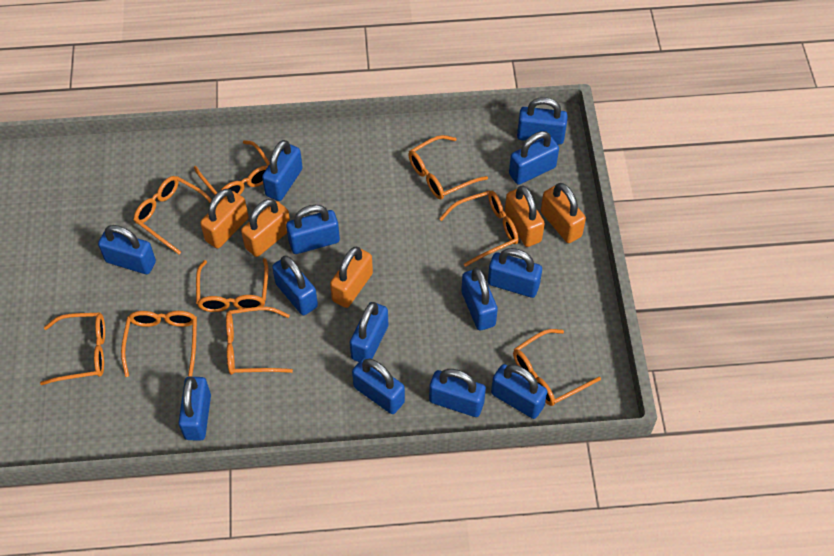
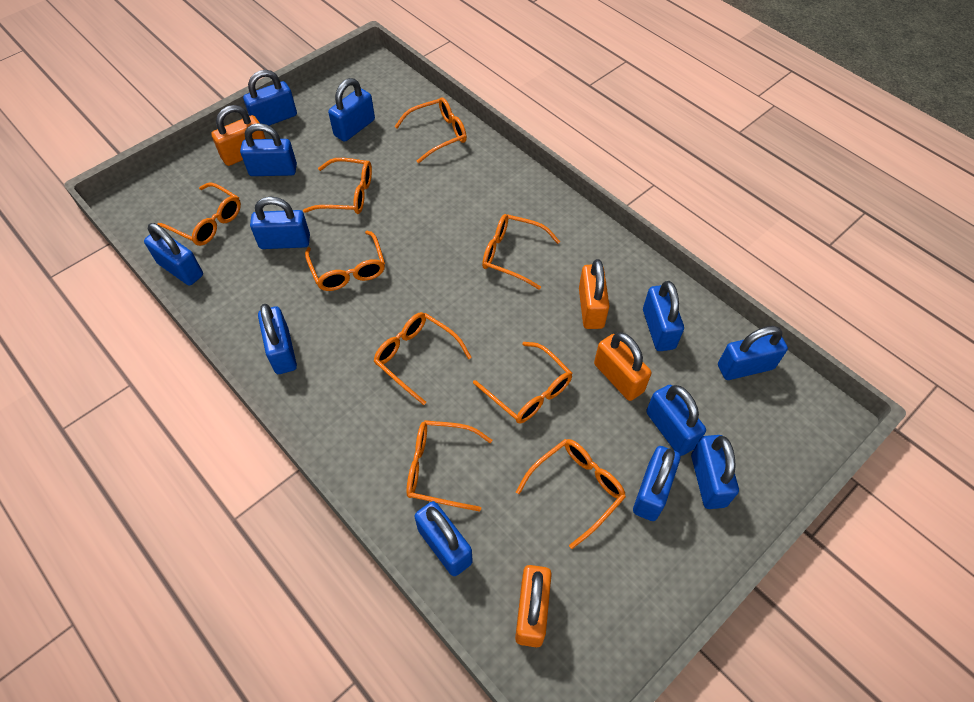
blue padlock: [98,225,156,274] [178,377,211,441] [262,140,303,201] [272,256,318,315] [286,205,340,254] [350,302,388,362] [352,358,405,414] [429,369,486,417] [461,268,498,331] [488,248,542,298] [491,364,547,419] [509,131,559,185] [517,97,568,145] = 13 -> [144,223,203,286] [240,123,297,176] [243,70,297,126] [250,197,310,249] [258,304,297,374] [328,78,375,142] [414,501,473,576] [633,446,680,521] [643,281,684,351] [646,385,706,456] [691,435,739,509] [718,326,788,380] = 12
orange padlock: [200,189,249,248] [241,199,290,257] [330,247,373,308] [505,185,545,247] [541,183,586,243] = 5 -> [211,105,266,166] [515,565,552,647] [579,259,609,329] [594,332,651,401] = 4

